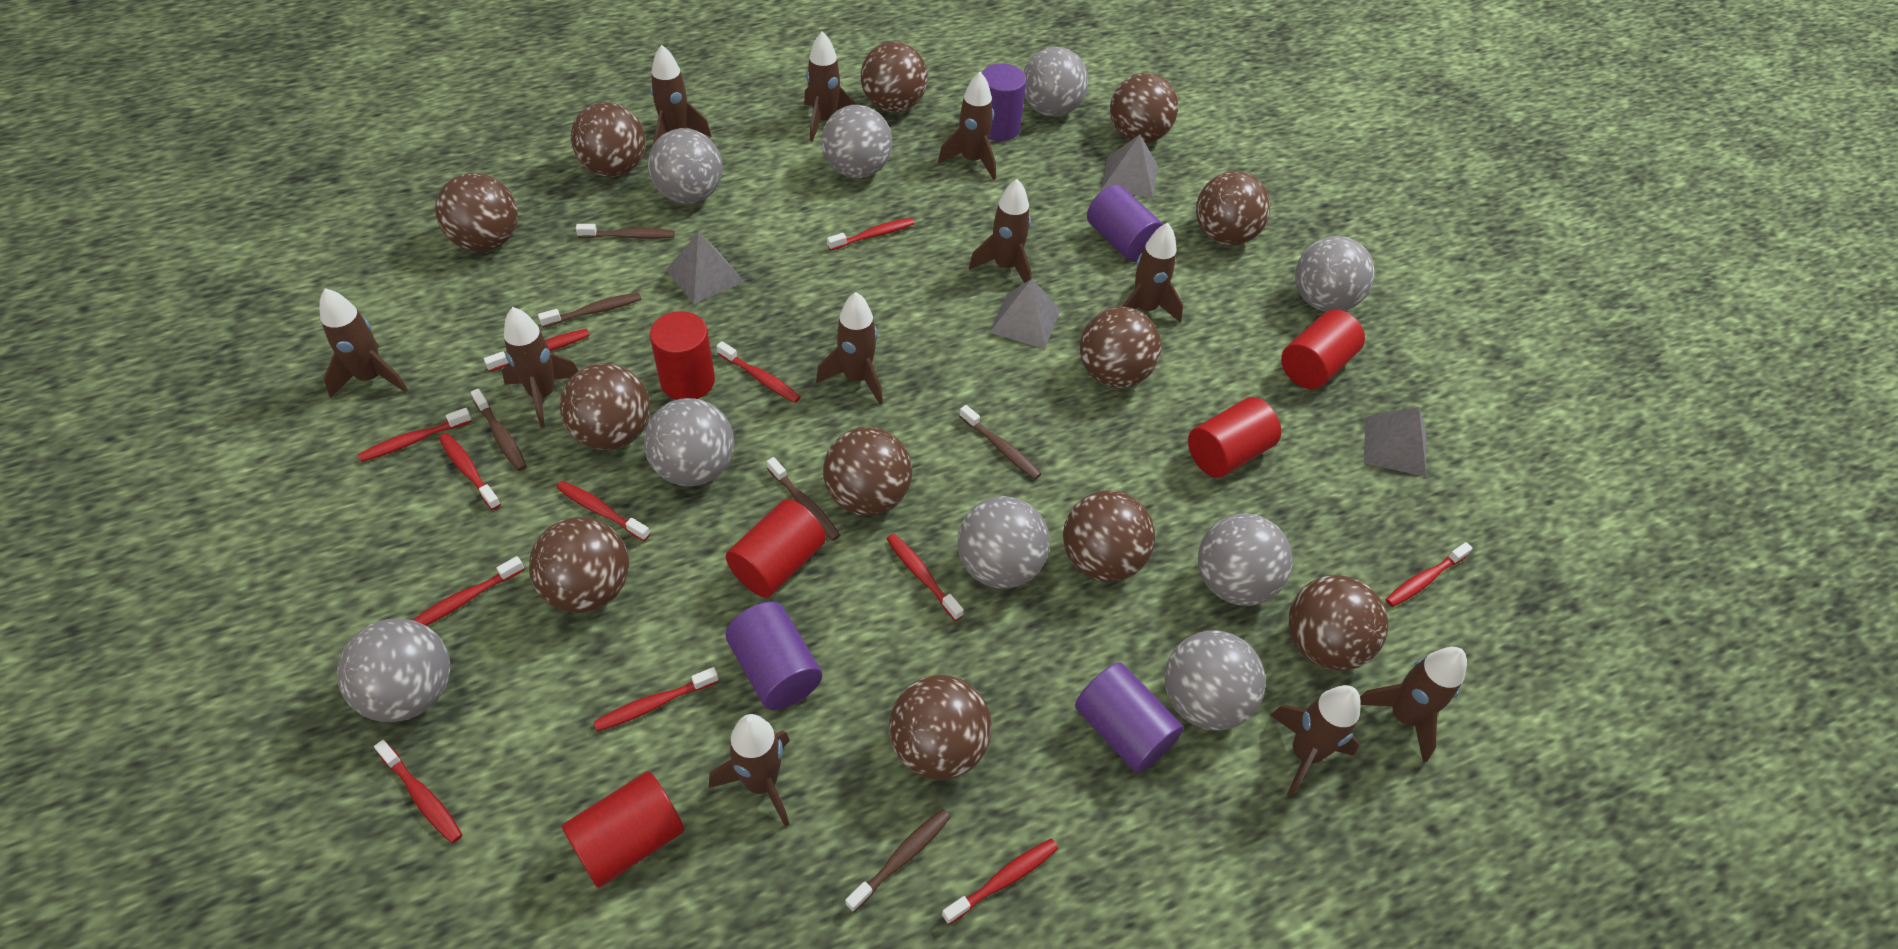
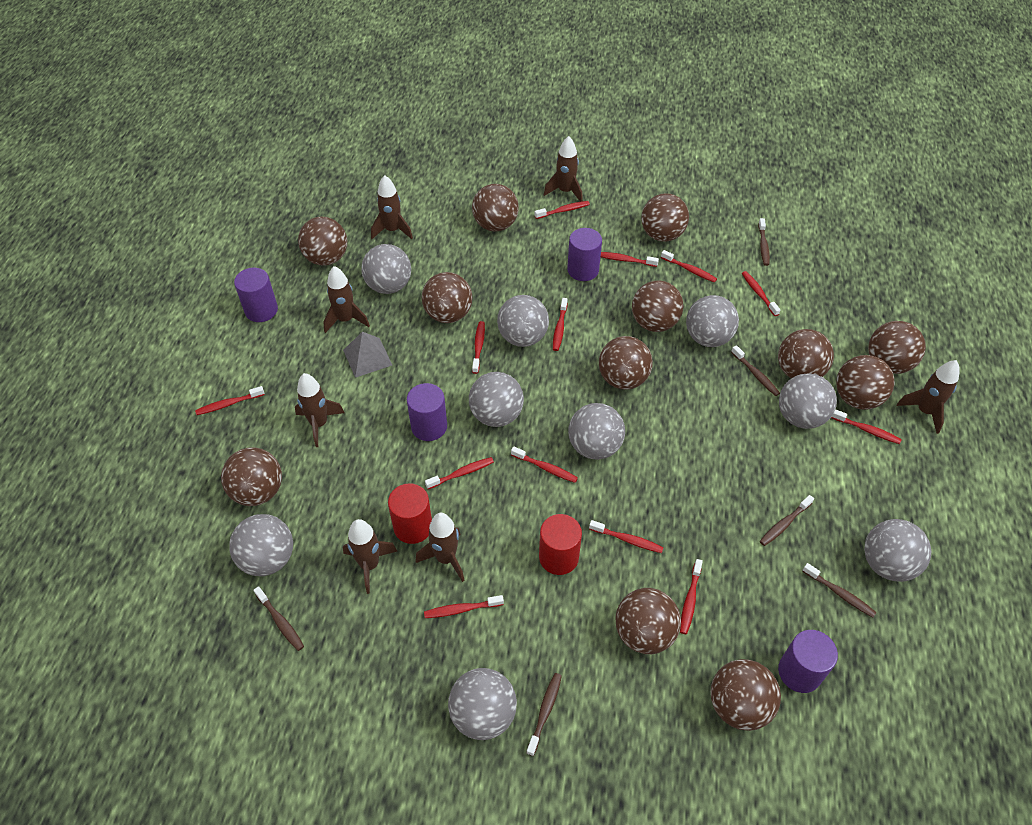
brown rocket: [319,288,408,398] [502,307,578,428] [650,45,711,143] [709,714,790,827] [804,31,857,142] [816,292,883,405] [938,72,996,180] [969,179,1032,283] [1122,223,1183,323] [1270,685,1361,797] [1360,647,1467,763] = 11 -> [295,373,345,447] [323,266,370,333] [343,519,397,594] [371,175,413,239] [416,513,465,582] [544,136,583,202] [897,360,960,434] = 7
grey pyramid: [666,232,744,304] [989,279,1061,349] [1102,134,1158,198] [1364,407,1426,477] = 4 -> [343,332,392,378] = 1
red cylinder: [562,771,684,888] [650,311,715,400] [726,499,826,598] [1188,397,1281,478] [1281,310,1365,389] = 5 -> [388,483,432,544] [539,514,582,575] = 2
red toothbrush: [358,408,472,462] [374,740,463,843] [413,556,525,626] [439,433,501,510] [484,329,590,372] [556,481,650,541] [594,667,719,732] [716,341,801,403] [827,218,915,251] [887,534,964,621] [942,839,1058,925] [1386,542,1473,607] = 12 -> [195,386,265,415] [424,595,504,618] [425,457,494,489] [472,321,485,374] [511,446,578,483] [535,201,590,219] [553,298,568,351] [589,520,664,553] [601,252,659,267] [661,250,717,283] [680,559,703,634] [742,271,781,316] [831,409,902,444] = 13

